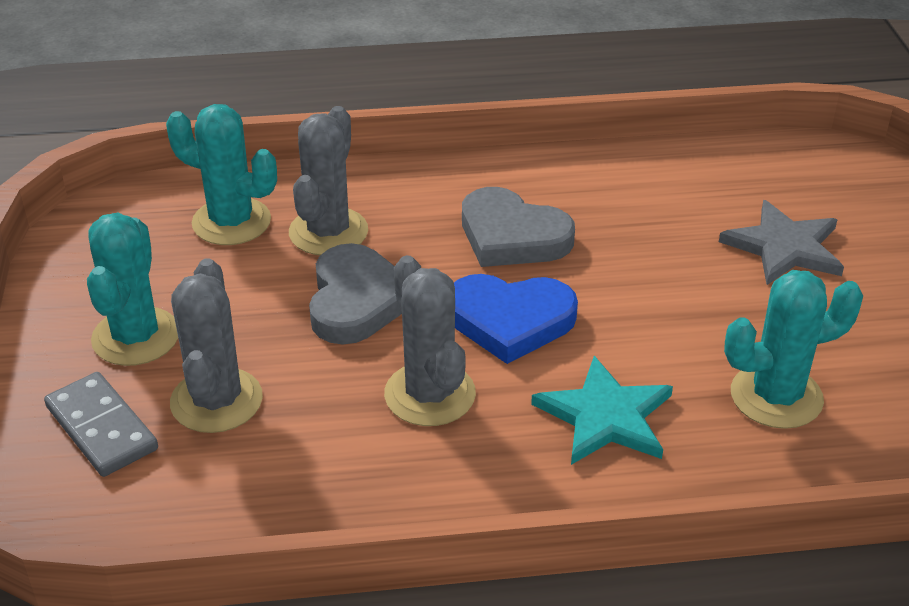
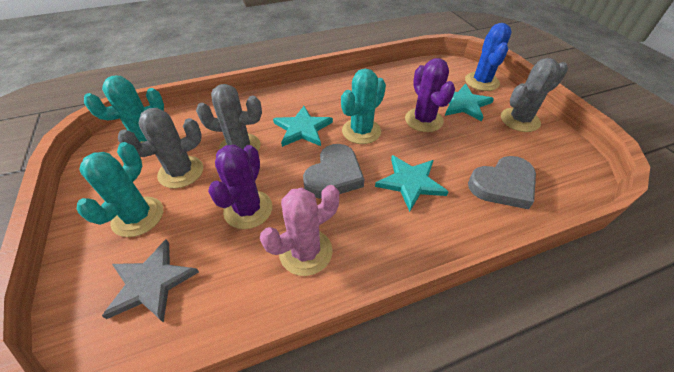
blue cactus: none = 0 -> [465,23,512,91] = 1
blue heart: [454,274,578,364] = 1 -> none = 0
grey domino: [44,372,158,477] = 1 -> none = 0
pink cactus: none = 0 -> [260,185,339,276] = 1
purple cactus: none = 0 -> [208,145,272,229] [405,58,455,132] = 2
turquoise star: [531,356,673,465] = 1 -> [273,106,333,147] [375,155,448,212] [445,84,494,121] = 3

